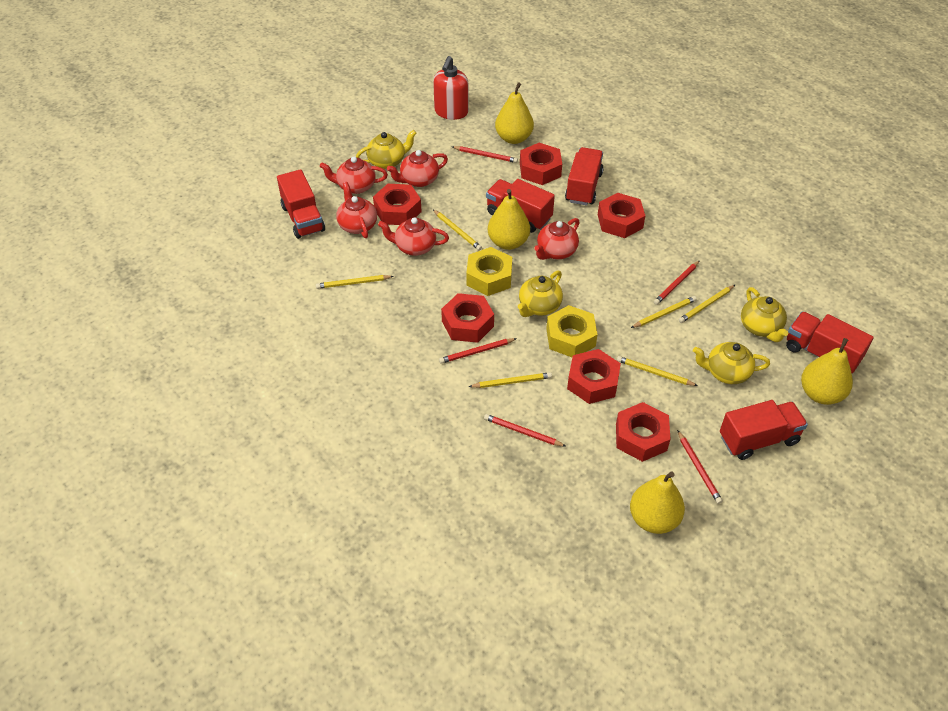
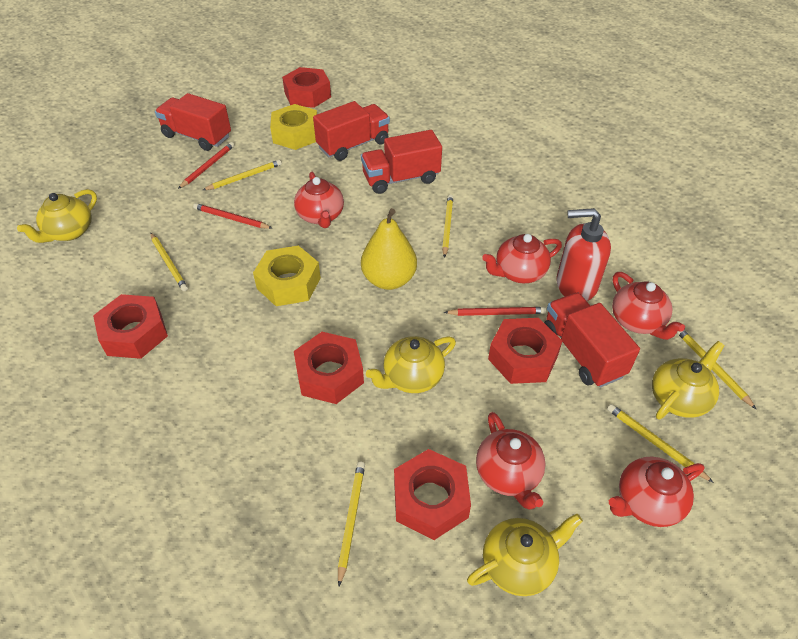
red nut: [373,184,422,225] [441,293,494,343] [520,143,562,185] [567,349,621,404] [598,193,645,238] [616,402,670,462] = 6 -> [93,294,168,359] [282,67,331,108] [294,332,364,404] [394,449,471,540] [488,318,562,384] = 5
red pencil: [439,338,517,364] [453,146,518,163] [484,414,566,447] [654,260,700,305] [677,430,723,504] = 5 -> [178,142,235,189] [193,203,272,229] [444,307,546,316] = 3
red truck: [277,169,325,239] [486,179,555,233] [565,147,604,205] [720,400,808,460] [786,312,873,373] = 5 -> [155,93,231,151] [313,101,390,161] [361,130,442,194] [544,292,640,387] = 4
yellow pear: [488,189,530,250] [495,82,534,144] [630,471,685,534] [801,338,853,405] = 4 -> [361,208,417,290] = 1

